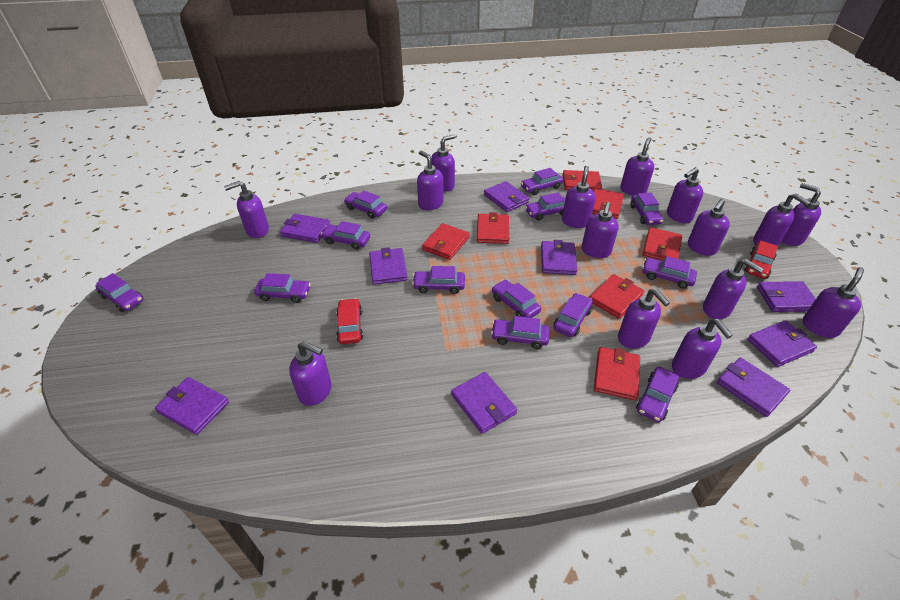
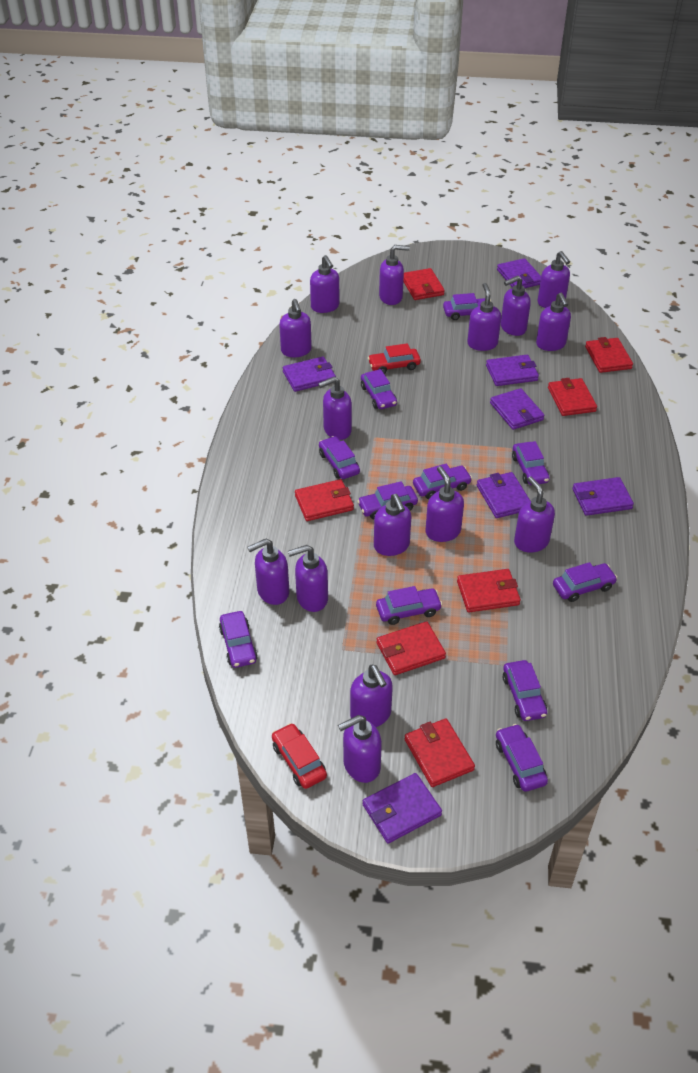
purple car: [95,273,143,312] [254,273,311,303] [321,221,370,250] [344,191,387,219] [412,266,465,294] [491,316,550,349] [492,280,541,318] [521,168,563,195] [525,192,565,221] [553,293,593,337] [631,193,664,225] [636,366,679,422] [642,256,697,289] = 13 -> [219,611,258,668] [319,436,360,479] [357,481,418,519] [361,369,397,409] [376,586,442,625] [413,463,472,499] [443,293,491,320] [496,724,548,792] [503,660,547,721] [512,441,550,485] [553,562,617,602] = 11
purple wallet: [155,377,229,435] [280,214,330,243] [369,247,408,285] [451,372,517,434] [484,181,530,212] [541,240,577,275] [717,358,790,417] [747,320,817,367] [757,281,816,312] = 9 -> [283,356,336,392] [363,773,442,843] [477,472,530,518] [486,355,539,386] [490,388,545,430] [497,258,541,288] [572,477,634,516] = 7

